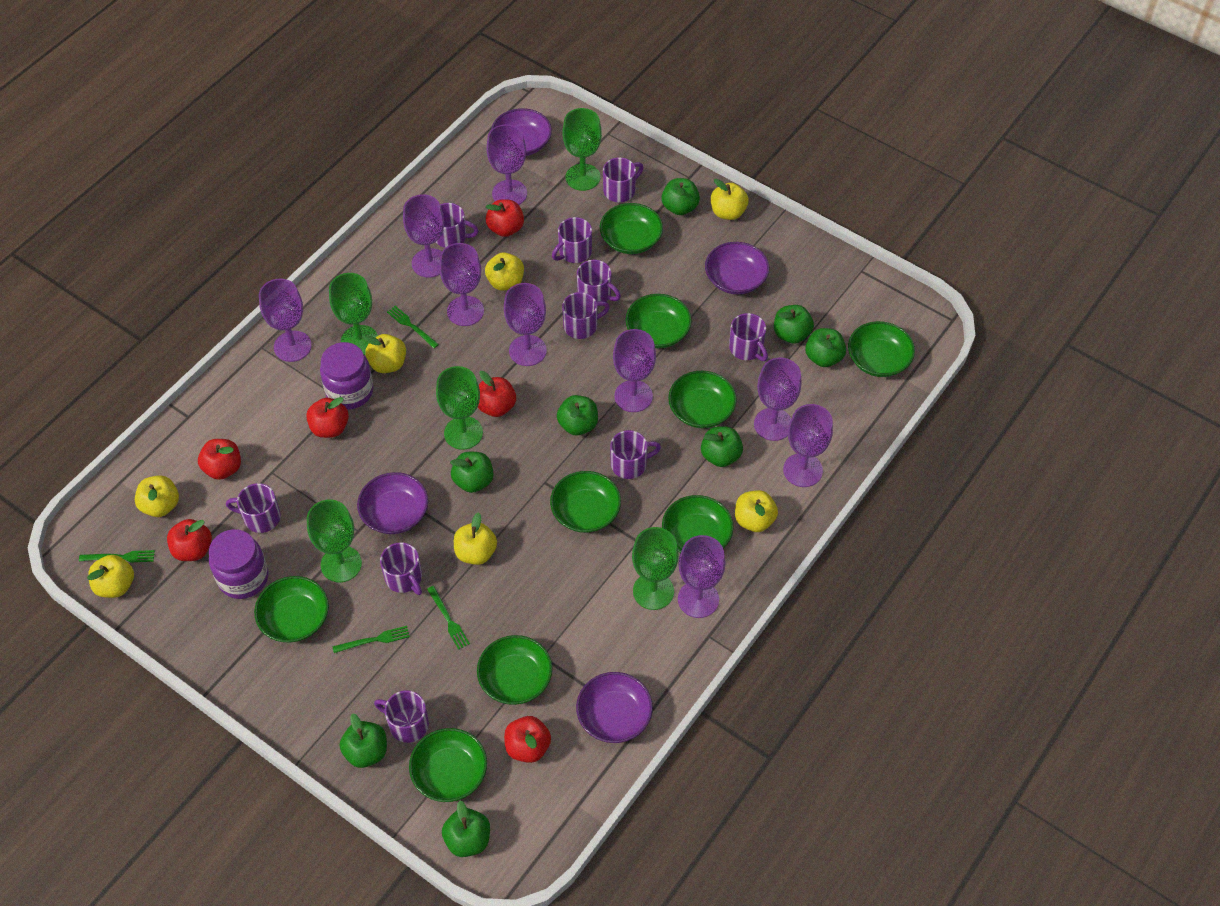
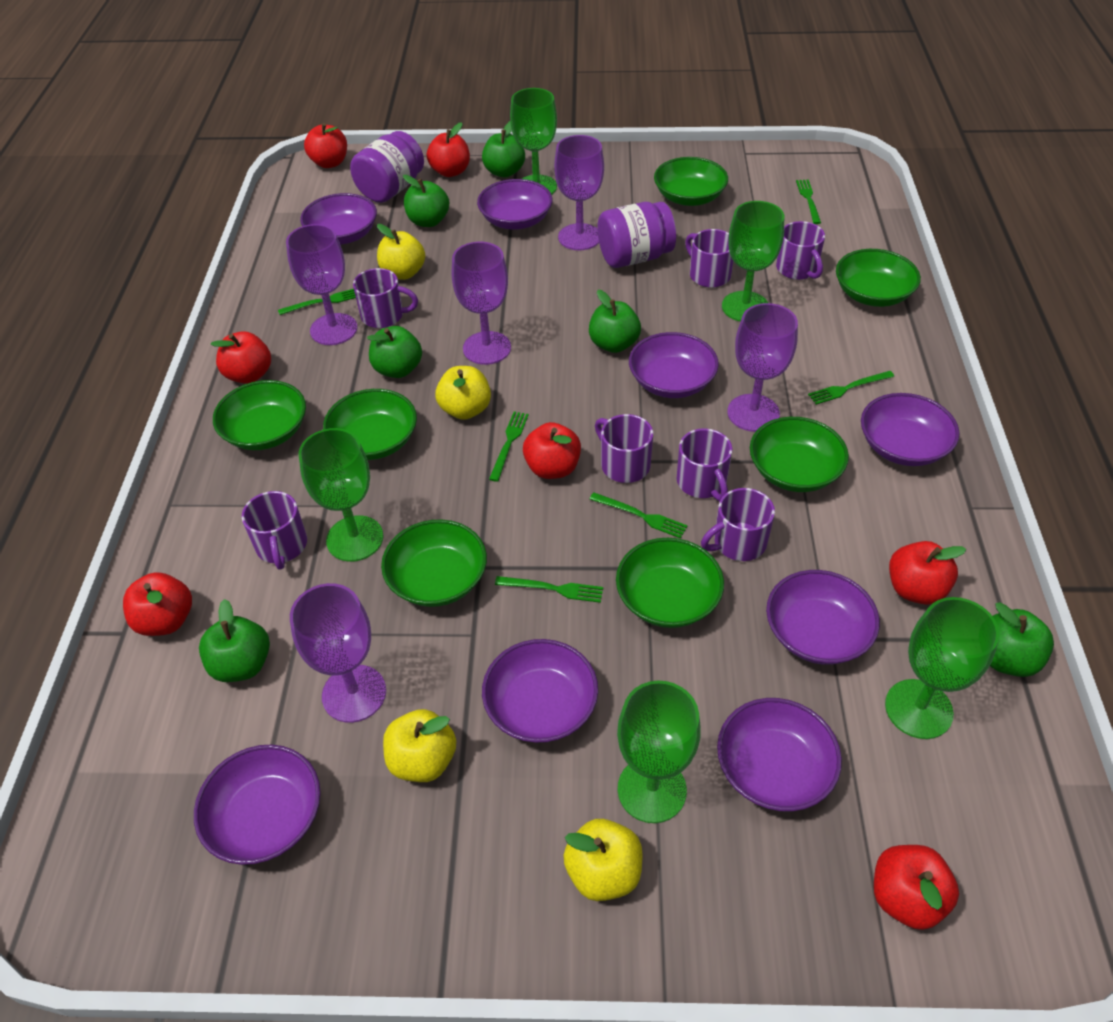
green apple: [340,713,387,768] [442,800,490,857] [450,452,493,493] [557,395,598,435] [662,178,700,215] [701,426,743,467] [774,305,814,344] [805,328,846,367] = 8 -> [199,599,270,682] [367,326,422,378] [403,175,449,227] [482,121,525,177] [589,290,641,353] [990,602,1054,677] = 6
green bowl: [254,576,329,642] [409,728,487,802] [477,635,552,705] [550,471,621,533] [600,203,663,254] [626,294,692,348] [662,495,734,553] [668,371,737,428] [848,321,915,377] = 9 -> [213,380,306,450] [323,389,417,460] [381,519,487,607] [616,538,724,628] [654,157,728,206] [750,417,849,492] [836,249,921,307] = 7
green fork: [79,550,155,562] [332,626,409,653] [387,306,439,348] [427,586,470,650] = 4 -> [278,289,356,315] [489,411,529,482] [495,576,603,603] [590,492,688,539] [796,180,821,224] [808,371,894,405] = 6
purple bowl: [357,472,428,534] [491,108,552,156] [576,672,653,743] [705,242,769,294] = 4 -> [194,745,321,865] [300,193,377,245] [477,179,552,230] [482,639,598,743] [629,332,719,398] [717,698,842,811] [766,570,880,665] [861,393,960,466] = 8
purple goblet: [259,278,312,362] [403,194,444,278] [439,243,484,326] [486,124,527,205] [504,283,547,366] [613,329,656,412] [678,535,725,618] [754,357,801,441] [783,404,833,487] = 9 -> [286,224,358,345] [290,583,386,723] [452,242,511,365] [554,135,604,250] [727,303,798,432] = 5
purple mug: [226,483,281,533] [374,690,429,743] [380,542,422,595] [436,203,478,248] [552,217,592,263] [562,292,610,339] [577,260,621,302] [603,157,643,202] [610,430,661,479] [729,313,768,361] = 10 -> [242,491,307,570] [353,268,418,328] [595,414,653,483] [677,428,733,501] [685,229,733,288] [701,488,775,561] [776,221,825,280] = 7
red apple: [167,519,212,561] [198,439,241,480] [306,397,349,438] [478,371,516,417] [486,199,524,237] [504,716,551,763] = 6 -> [123,572,192,636] [211,331,271,384] [304,123,347,168] [427,122,470,177] [523,422,581,479] [874,845,959,930] [889,541,966,605] = 7
yellow apple: [87,555,134,598] [135,475,179,517] [363,334,406,373] [454,512,497,565] [485,252,524,291] [711,179,749,220] [735,490,778,532] = 7 -> [377,224,425,280] [383,709,456,782] [435,366,491,420] [564,819,643,901] = 4

